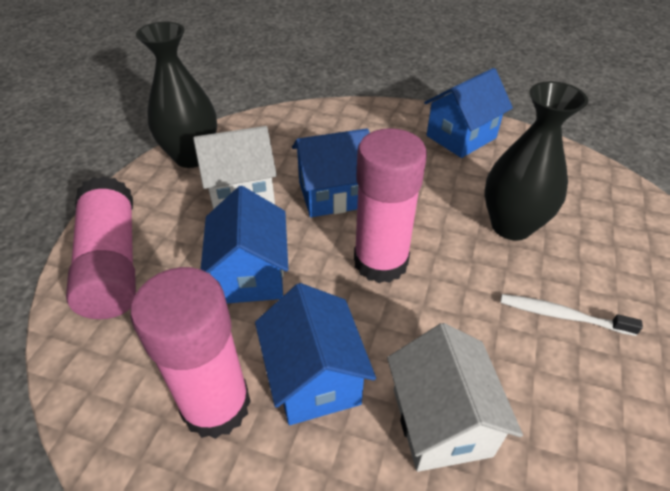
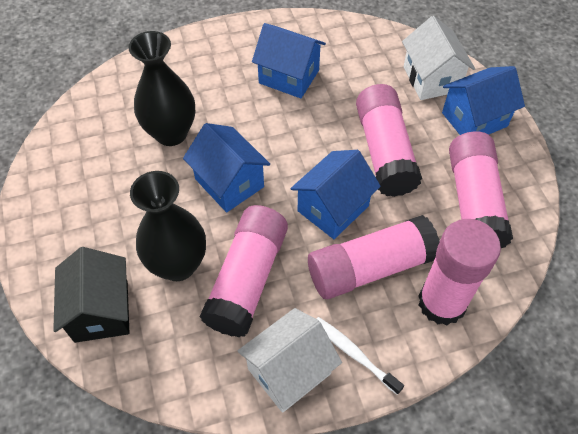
black house: none = 0 -> [53,247,129,343] = 1
pink glue stick: [66,176,136,319] [130,267,251,439] [354,128,427,283] = 3 -> [200,205,288,337] [308,215,440,299] [356,84,422,197] [418,219,501,325] [449,131,513,248] = 5

